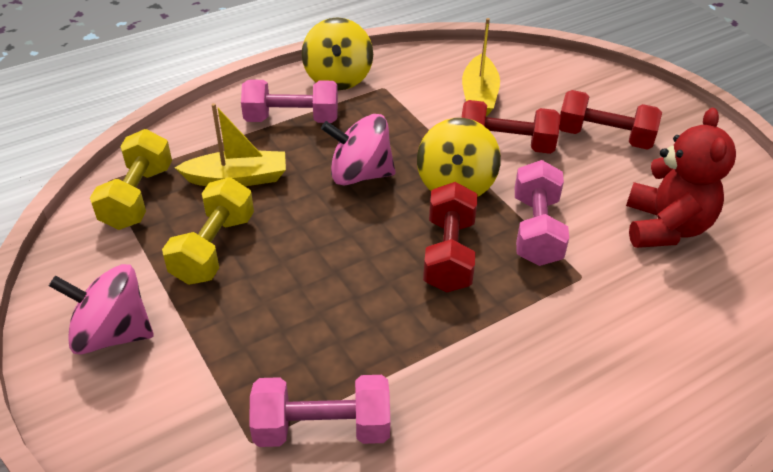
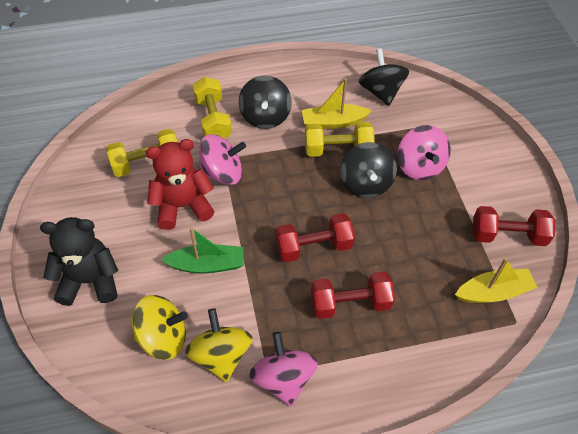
black spinning top: none = 0 -> [239,75,292,129] [340,142,397,198] [358,48,409,106] = 3
black teddy bear: none = 0 -> [40,217,119,306] = 1
green boat: none = 0 -> [161,227,244,274] = 1
pink dumbbell: [241,80,338,123] [249,375,390,447] [515,160,569,266] = 3 -> none = 0
pink spinning top: [49,264,153,355] [321,114,396,186] = 2 -> [198,134,246,185] [250,332,318,406] [398,125,451,180] = 3
yellow dumbbell: [90,129,172,230] [162,177,254,285] = 2 -> [106,129,177,177] [193,77,232,139] [305,122,375,157] = 3

